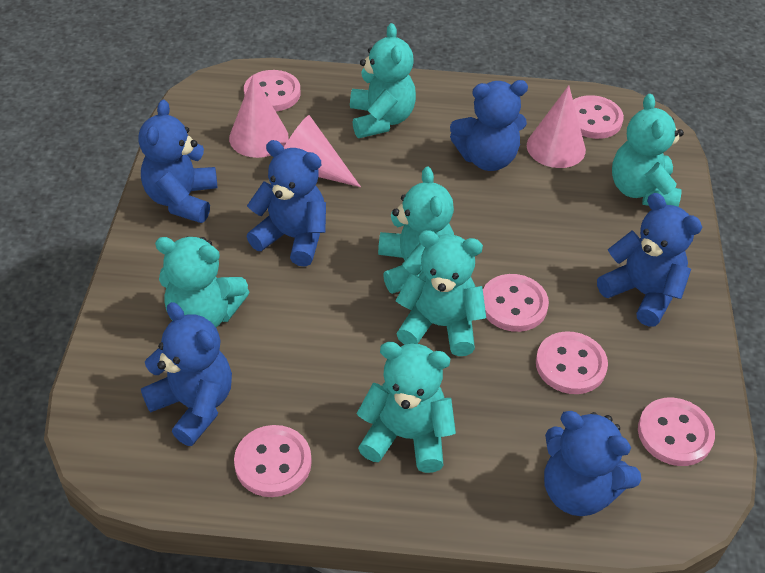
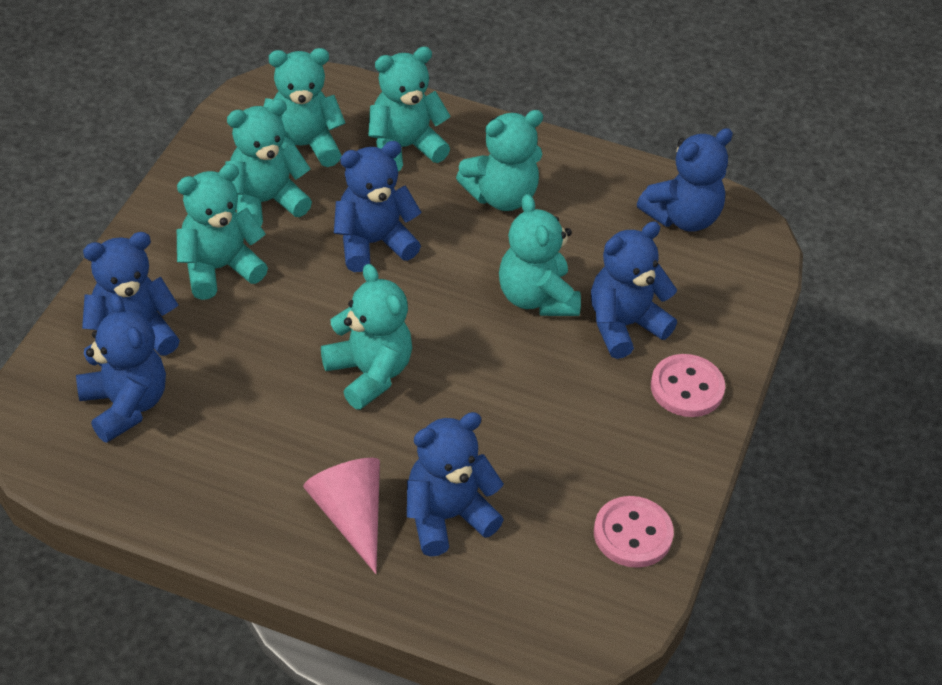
pink button: [234,425,312,497] [244,70,301,112] [483,274,549,332] [536,331,608,394] [573,95,624,139] [638,398,715,466] = 6 -> [594,496,674,568] [651,354,725,417] = 2
pink cone: [229,74,289,158] [284,115,361,187] [527,85,586,168] = 3 -> [303,458,380,574] = 1
turquoise teddy bear: [155,237,249,327] [350,23,416,138] [357,342,456,473] [378,167,454,294] [396,230,486,356] [612,94,684,207] = 6 -> [177,164,268,300] [225,99,312,226] [263,48,345,167] [321,264,412,410] [368,47,451,171] [456,110,543,211] [499,194,581,316] = 7

